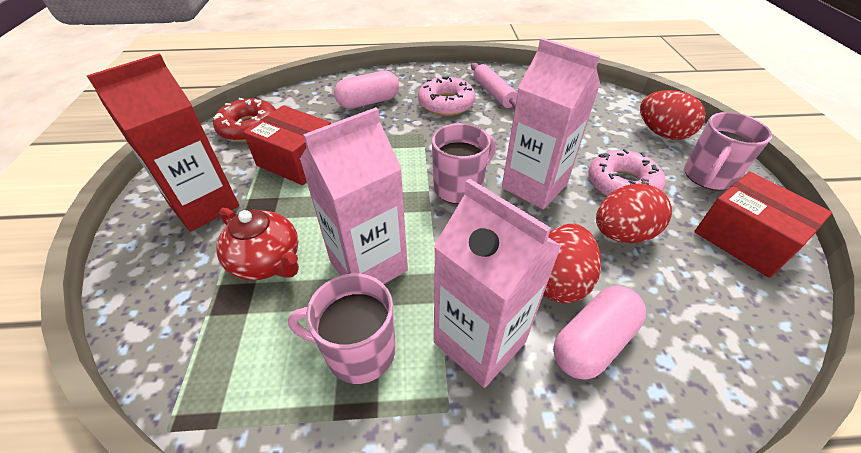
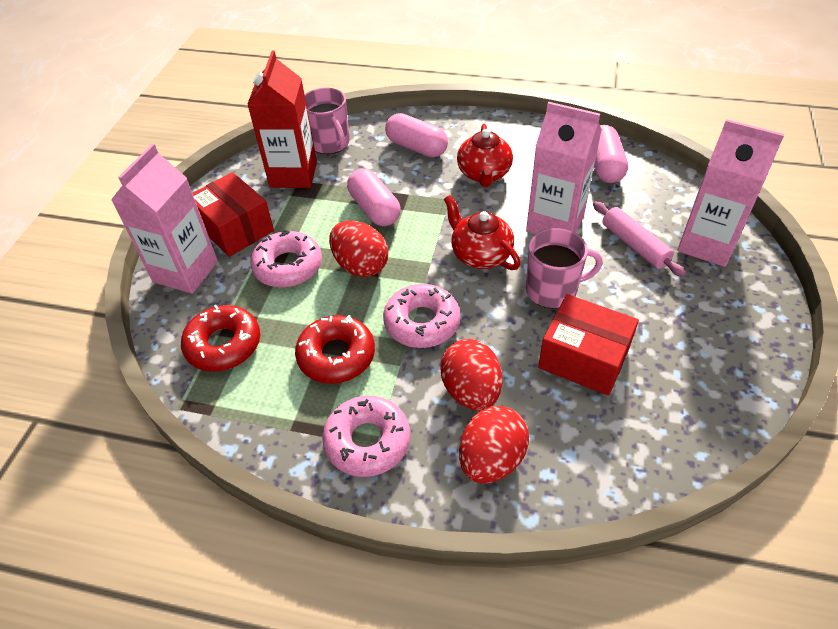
pink capsule: [334,71,399,109] [553,286,646,380] = 2 -> [347,169,401,226] [385,113,448,158] [594,125,628,183] = 3
pink donut: [418,76,475,116] [588,149,666,197] = 2 -> [250,229,322,288] [322,396,410,477] [383,284,460,348] = 3
pink mug: [288,273,395,384] [432,123,496,204] [684,112,772,190] = 3 -> [304,88,350,154] [526,228,603,308] = 2
red donut: [213,98,276,142] = 1 -> [181,305,260,372] [295,315,375,384] = 2
red teapot: [216,208,299,280] = 1 -> [444,195,520,270] [457,124,513,187] = 2

